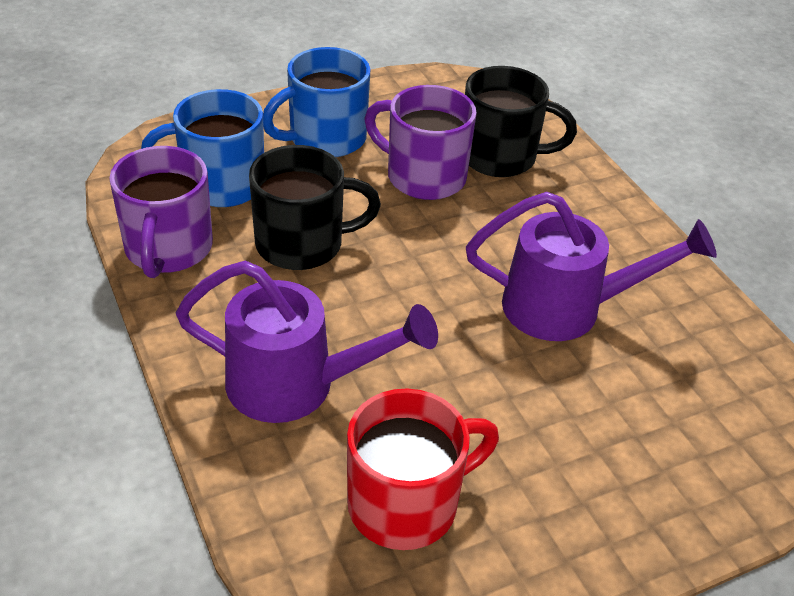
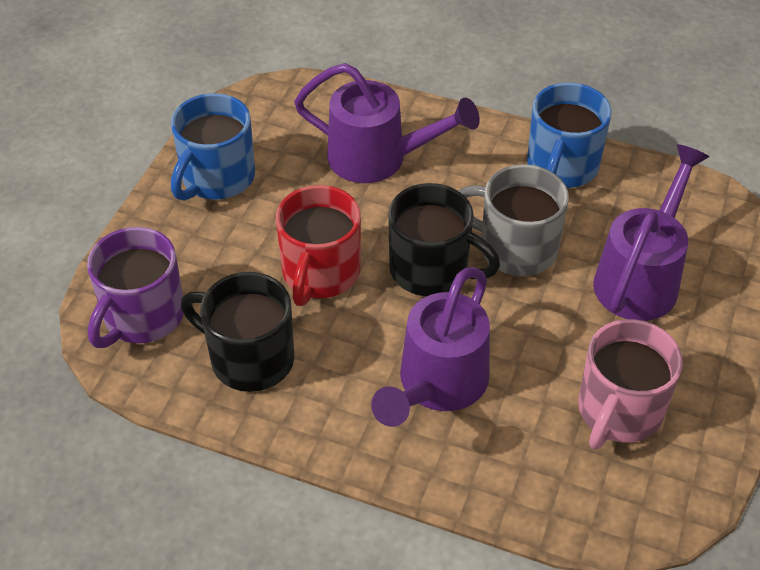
grey mug: none = 0 -> [459,164,569,276] = 1
pink mug: none = 0 -> [578,319,683,449] = 1
purple mug: [109,146,213,278] [364,85,477,200] = 2 -> [87,227,184,348] = 1
purple watering can: [176,261,438,423] [466,192,717,341] = 2 -> [294,63,480,183] [371,267,490,427] [593,144,709,321] = 3

